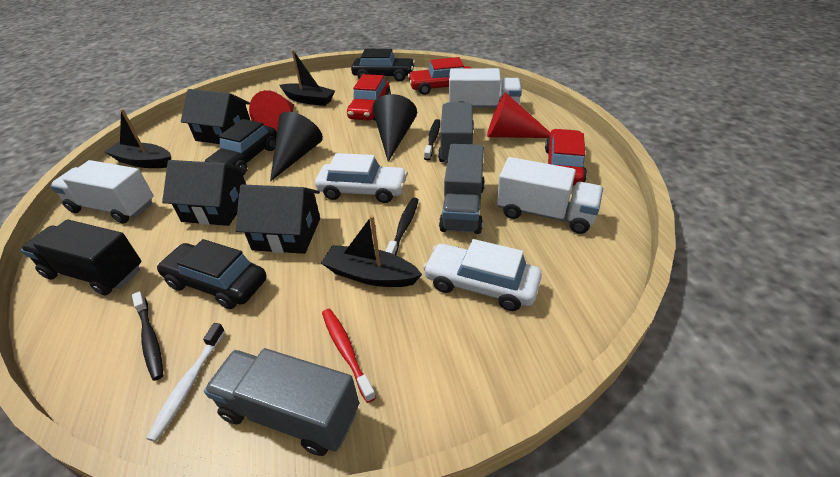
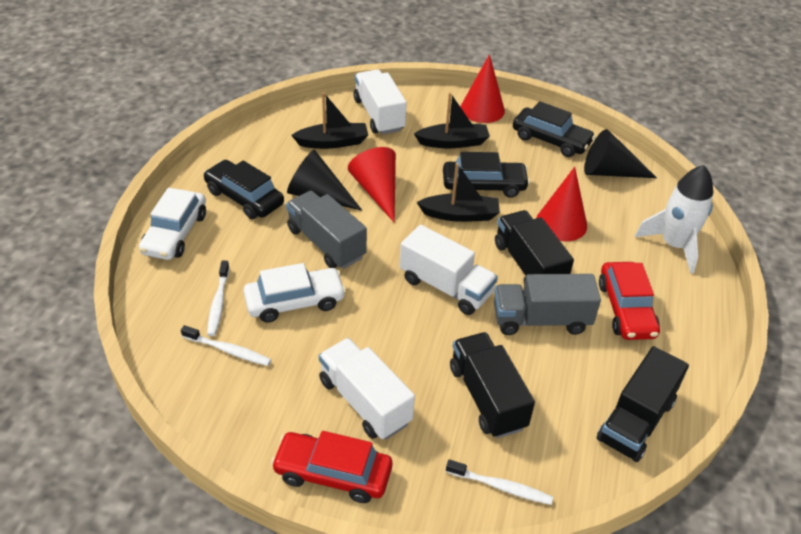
black house: [162,160,247,226] [181,89,250,144] [235,184,320,254] = 3 -> none = 0
black toothbrush: [132,291,163,381] [385,198,418,255] [424,119,440,161] = 3 -> none = 0
black truck: [21,219,141,296] = 1 -> [450,332,535,438] [495,210,574,284] [597,346,689,462] = 3
grey truck: [204,348,359,456] [438,102,474,164] [439,144,485,234] = 3 -> [286,191,367,269] [494,274,601,335] = 2
red car: [347,74,391,121] [408,57,471,95] [545,129,587,186] = 3 -> [271,431,392,503] [599,262,660,340] = 2
red cone: [249,90,294,131] [487,92,550,138] = 2 -> [348,147,396,223] [460,54,505,123] [536,167,587,242] = 3
red toothbrush: [322,309,376,403] = 1 -> none = 0
white rocket: none = 0 -> [635,165,713,274] = 1
white toothbrush: [146,323,225,442] = 1 -> [181,325,271,366] [207,261,229,336] [446,459,553,505] = 3

